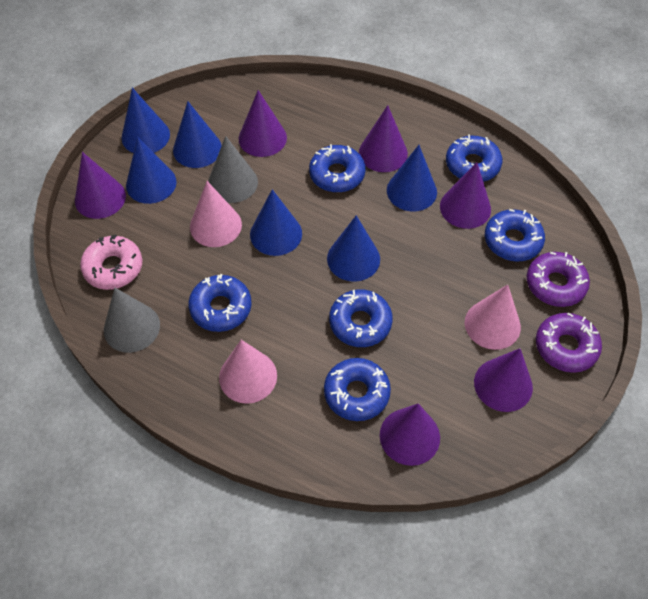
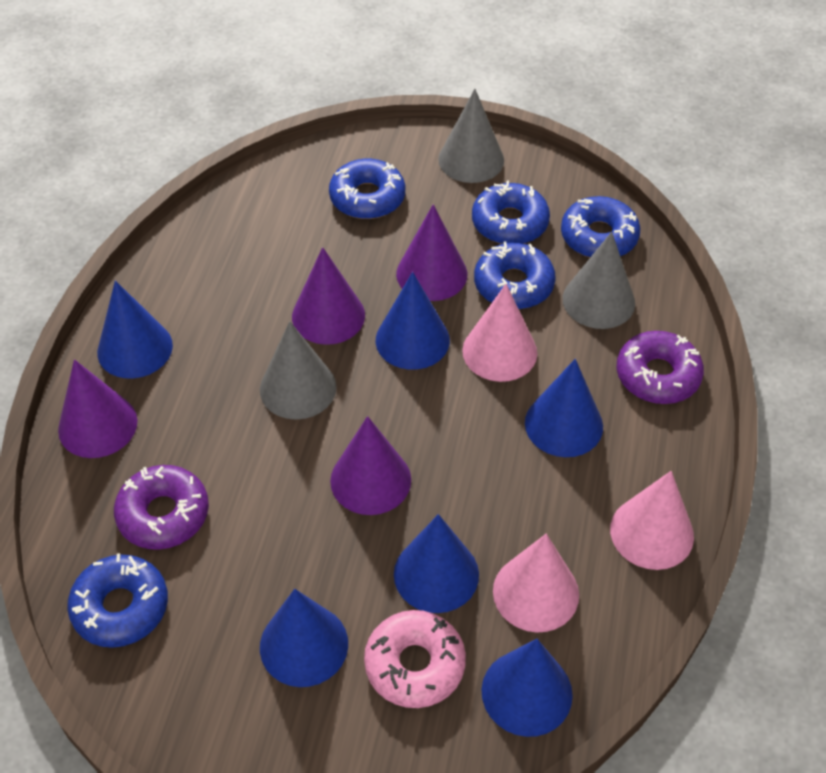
blue donut: [188,274,252,332] [309,144,366,192] [324,358,391,421] [329,289,393,347] [446,134,502,182] [485,209,545,262] = 6 -> [67,553,168,648] [329,159,405,219] [472,181,550,244] [474,241,556,309] [561,196,640,258] = 5
grey cone: [104,288,160,353] [208,136,258,203] = 2 -> [260,321,336,420] [438,89,504,183] [563,232,635,329] = 3
purple cone: [75,152,126,219] [239,90,287,157] [359,105,408,172] [380,403,440,466] [440,162,491,229] [474,348,533,412] = 6 -> [58,359,137,458] [292,247,365,345] [330,416,411,515] [396,204,467,301] = 4

